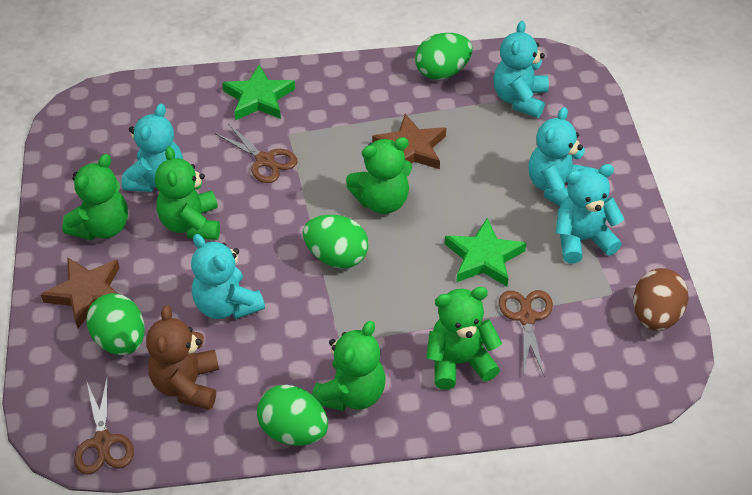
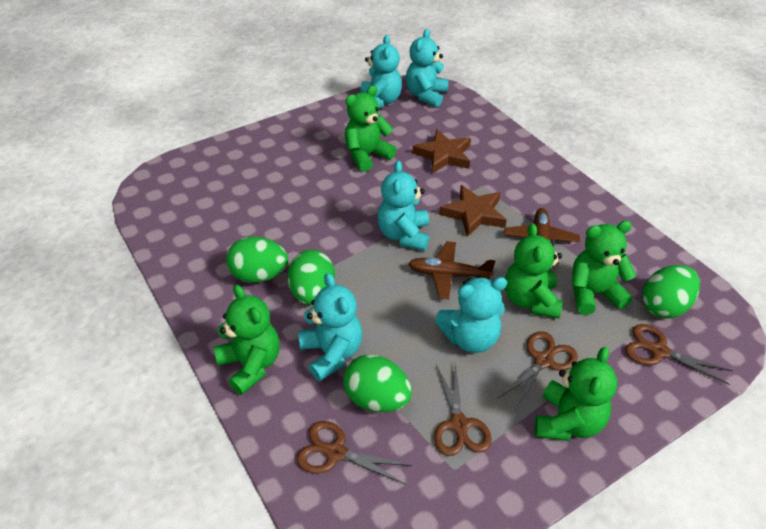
brown egg: [633,268,689,331] = 1 -> none = 0
brown plane: none = 0 -> [408,241,495,299] [504,208,580,264] = 2
brown scissors: [74,379,134,475] [215,124,297,183] [499,290,553,376] = 3 -> [297,421,413,485] [434,362,492,456] [497,331,578,411] [625,324,733,385] = 4
brown teddy bear: [146,305,219,410] = 1 -> none = 0
green star: [222,65,295,120] [445,218,526,287] = 2 -> none = 0

